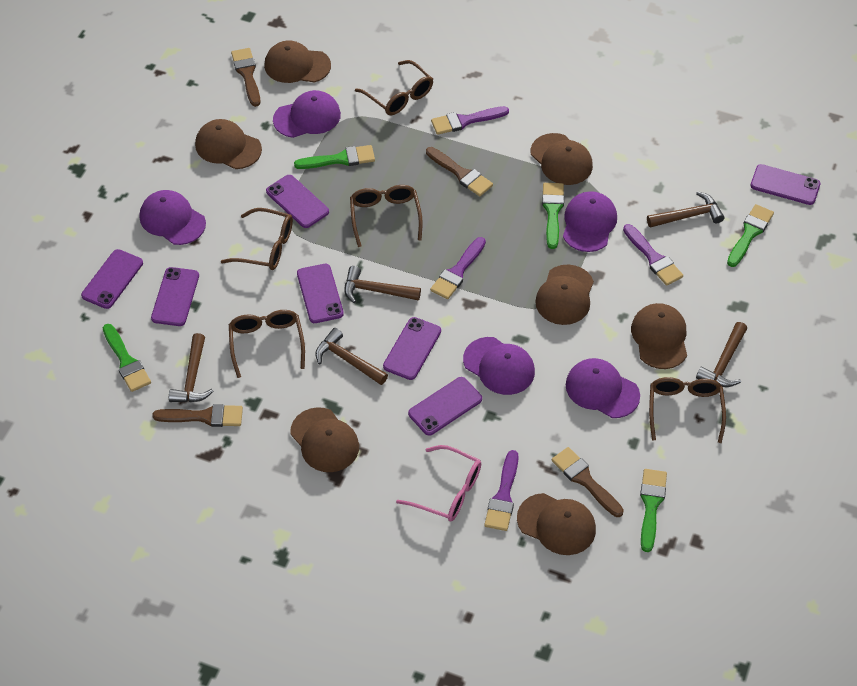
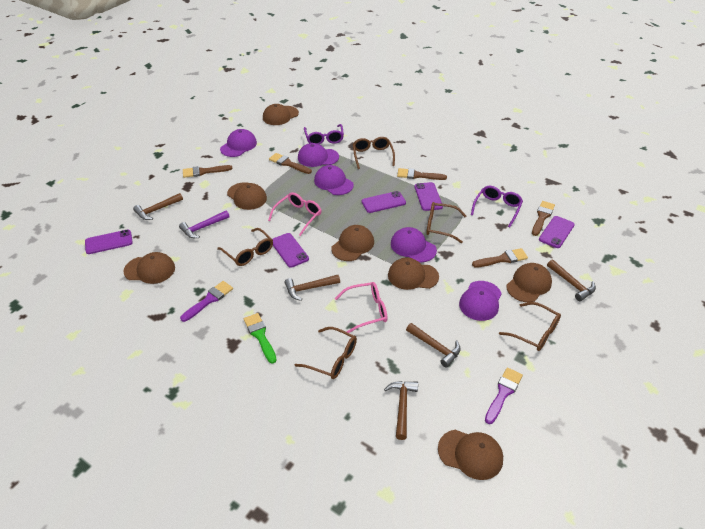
brown brush: [152,404,243,427] [231,48,261,107] [426,147,493,196] [552,447,624,517] = 4 -> [183,165,233,178] [269,153,312,174] [397,168,447,180] [472,248,528,267] [532,201,555,236] = 5
green brush: [103,324,151,392] [294,145,375,169] [542,183,564,249] [640,469,667,552] [727,204,774,267] = 5 -> [244,313,277,364] = 1
pink glasses: [396,445,481,521] = 1 -> [268,192,322,236] [335,282,387,333] = 2
purple brush: [430,237,486,299] [431,106,509,135] [484,450,519,531] [623,224,683,286] = 4 -> [180,281,233,322] [485,367,523,424] = 2
purple glasses: none = 0 -> [304,124,344,144] [471,186,523,227] = 2
purple hammer: none = 0 -> [179,210,230,238] = 1
purple phone: [81,249,143,309] [151,267,199,326] [266,175,329,228] [297,264,344,323] [383,317,441,380] [408,377,482,436] [751,164,821,205] = 7 -> [85,230,133,254] [272,233,309,268] [362,191,406,213] [414,182,443,211] [539,216,575,248] = 5

